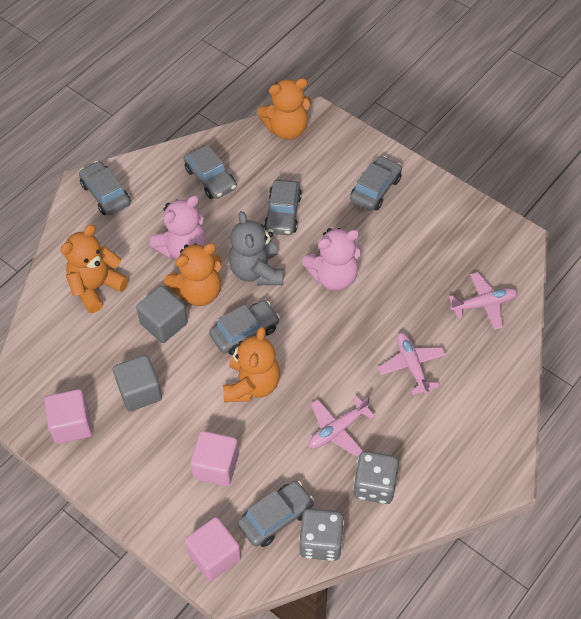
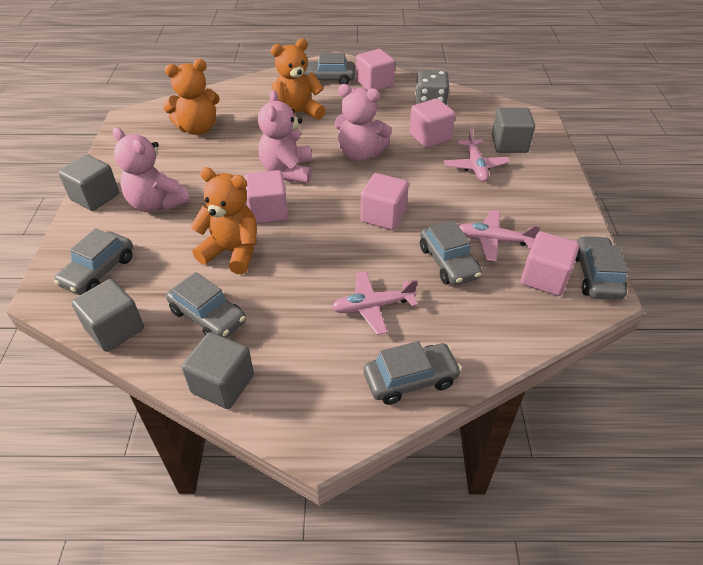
grey cube: [113,355,162,412] [136,286,188,343] = 2 -> [58,154,119,211] [71,279,144,352] [182,332,254,409] [492,108,535,153] = 4
grey dice: [299,508,344,561] [353,451,399,504] = 2 -> [415,70,450,105] = 1
grey teddy bear: [229,211,283,285] = 1 -> none = 0
orange teddy bear: [60,225,129,313] [164,243,221,306] [223,326,280,402] [257,78,312,140] = 4 -> [163,59,220,135] [190,167,257,274] [271,38,326,120] = 3
pink cube: [44,389,92,444] [185,517,241,581] [190,431,239,486] = 3 -> [244,170,288,224] [356,49,395,91] [360,173,409,230] [409,98,455,148] [521,231,579,296] = 5
pink teddy bear: [150,196,206,259] [302,228,361,291] = 2 -> [113,127,190,212] [258,90,312,183] [335,84,392,161] = 3

